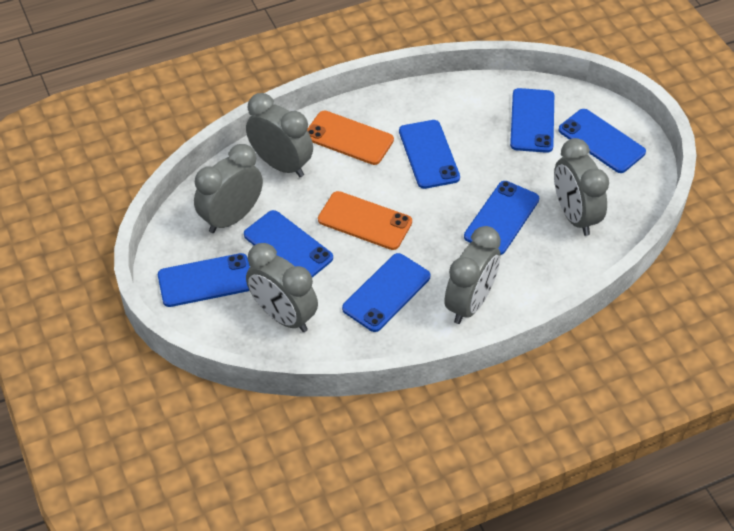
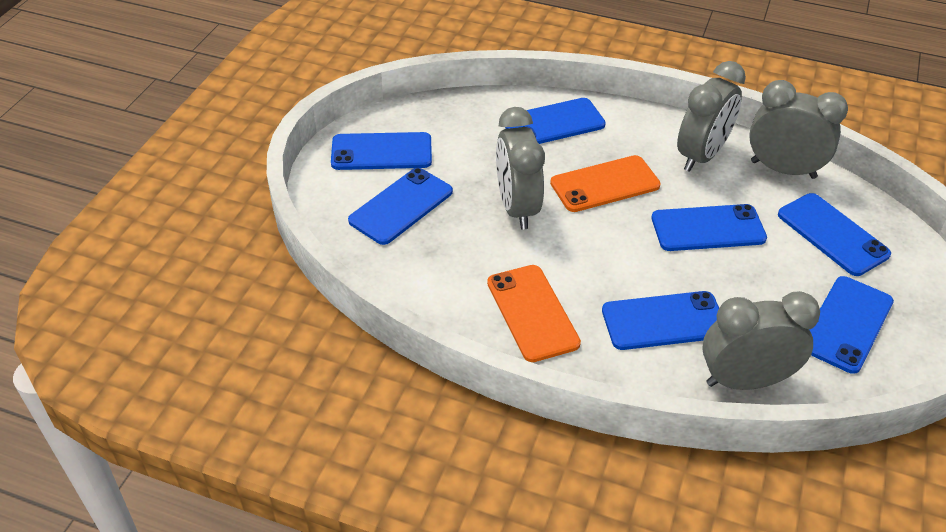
grey clock: [194,144,263,233] [246,93,313,177] [246,243,318,332] [444,226,501,324] [554,138,609,236] = 5 -> [496,107,545,229] [677,61,746,172] [702,291,820,390] [749,80,848,179] = 4

